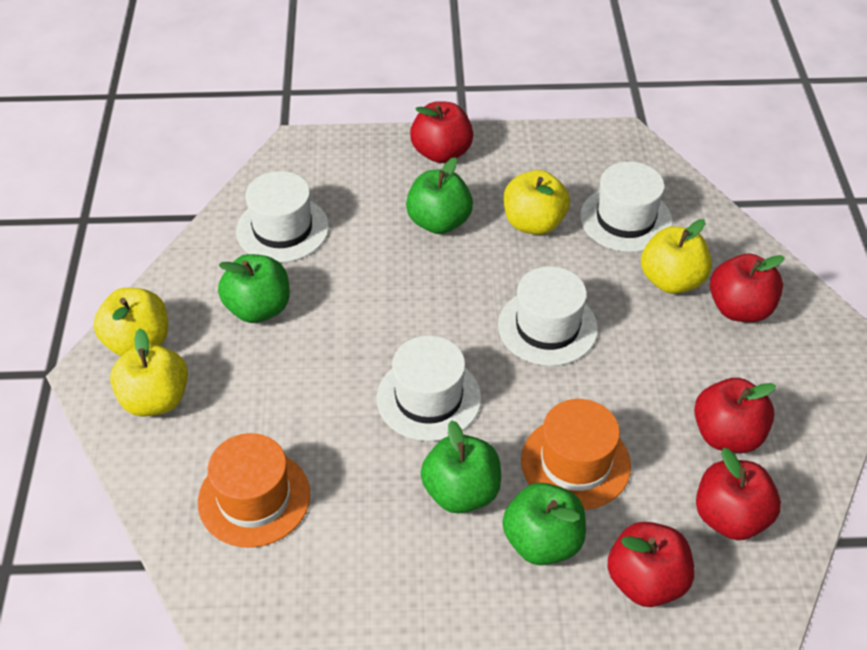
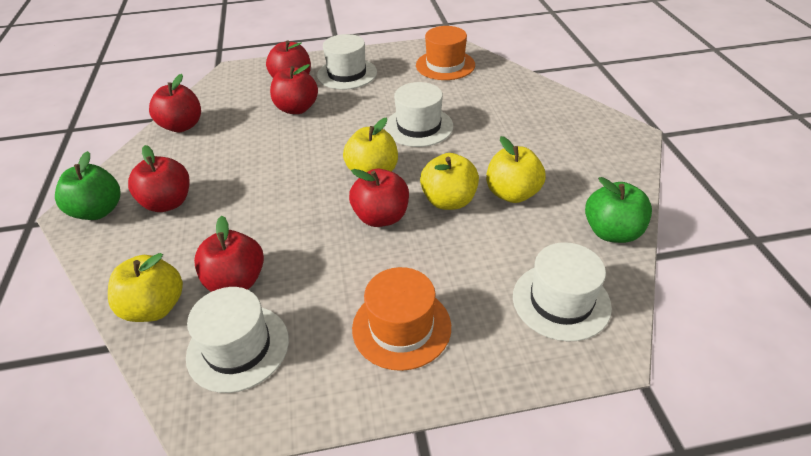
green apple: [218,254,290,323] [406,157,473,234] [421,420,501,513] [503,483,586,565] = 4 -> [55,151,120,220] [585,177,652,243] = 2
red apple: [410,101,473,163] [607,522,695,607] [694,378,776,453] [696,448,781,540] [710,254,784,322] = 5 -> [128,145,190,212] [149,74,201,132] [194,216,264,292] [266,40,311,78] [270,64,318,114] [349,169,409,227] = 6

